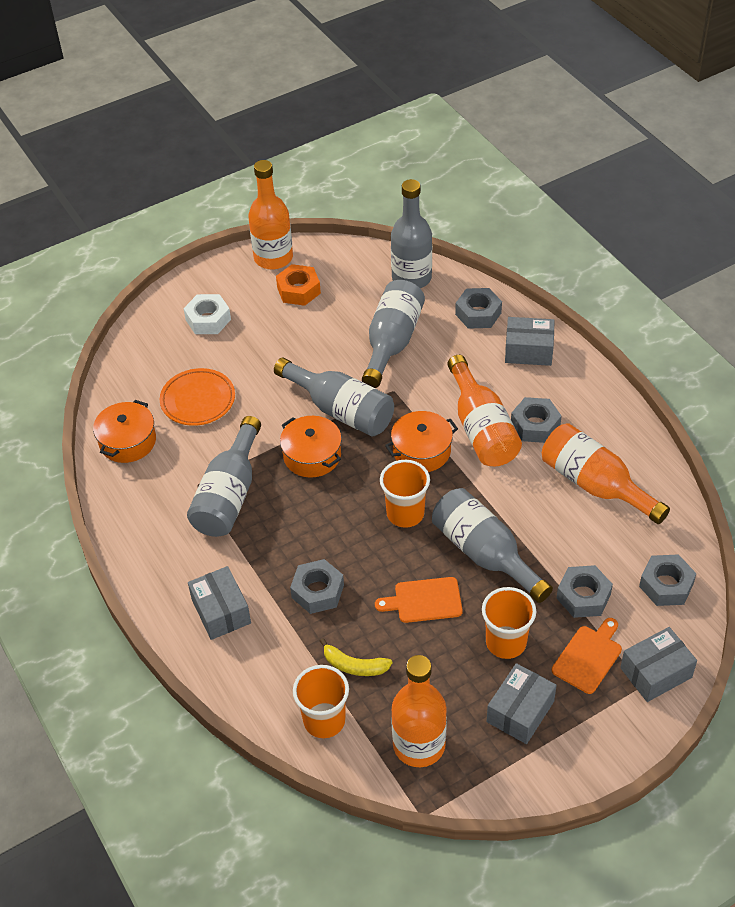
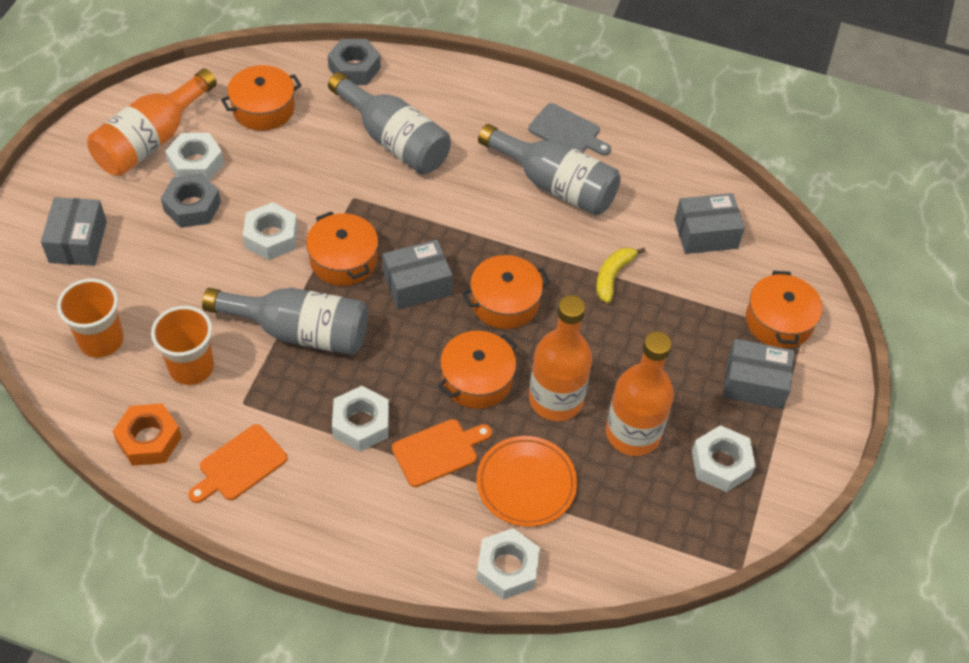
grey bottle: [187,416,261,537] [274,357,394,437] [362,280,425,388] [391,179,432,288] [432,488,553,603] = 5 -> [202,288,368,355] [328,72,451,174] [478,124,621,215] = 3
grey cutting board: none = 0 -> [528,103,611,155] = 1
grey nut: [290,559,344,614] [455,288,502,329] [511,397,562,443] [556,565,613,618] [639,554,697,606] = 5 -> [161,173,221,228] [328,39,381,85] = 2
orange bottle: [248,160,293,269] [391,655,447,767] [447,355,522,466] [542,423,670,524] = 4 -> [87,69,217,176] [529,295,592,421] [606,331,674,456] = 3
orange cup: [293,665,349,738] [380,460,430,528] [482,587,536,659] = 3 -> [57,278,124,358] [151,306,214,385] = 2
orange pot: [93,400,156,463] [280,416,342,478] [385,411,458,472] = 3 -> [221,65,301,131] [306,211,378,286] [438,331,517,409] [462,255,550,329] [746,271,822,348] = 5
white nut: [183,294,231,334] = 1 -> [165,133,224,181] [243,202,298,260] [332,386,389,452] [476,528,540,600] [692,425,756,492] = 5

